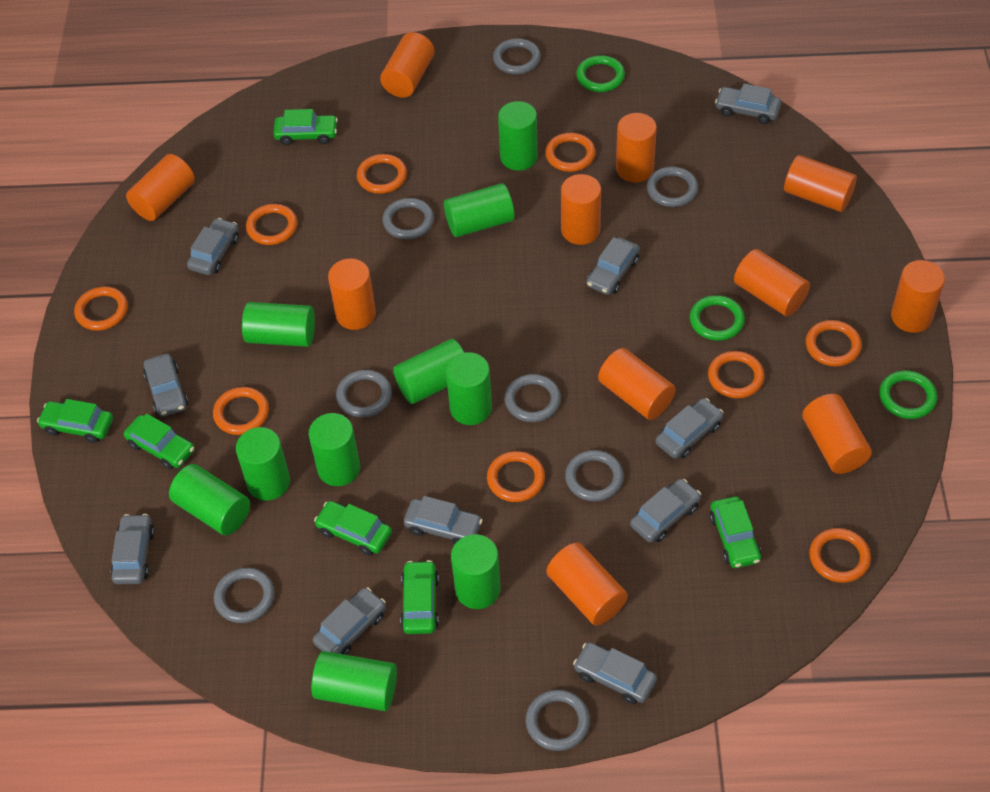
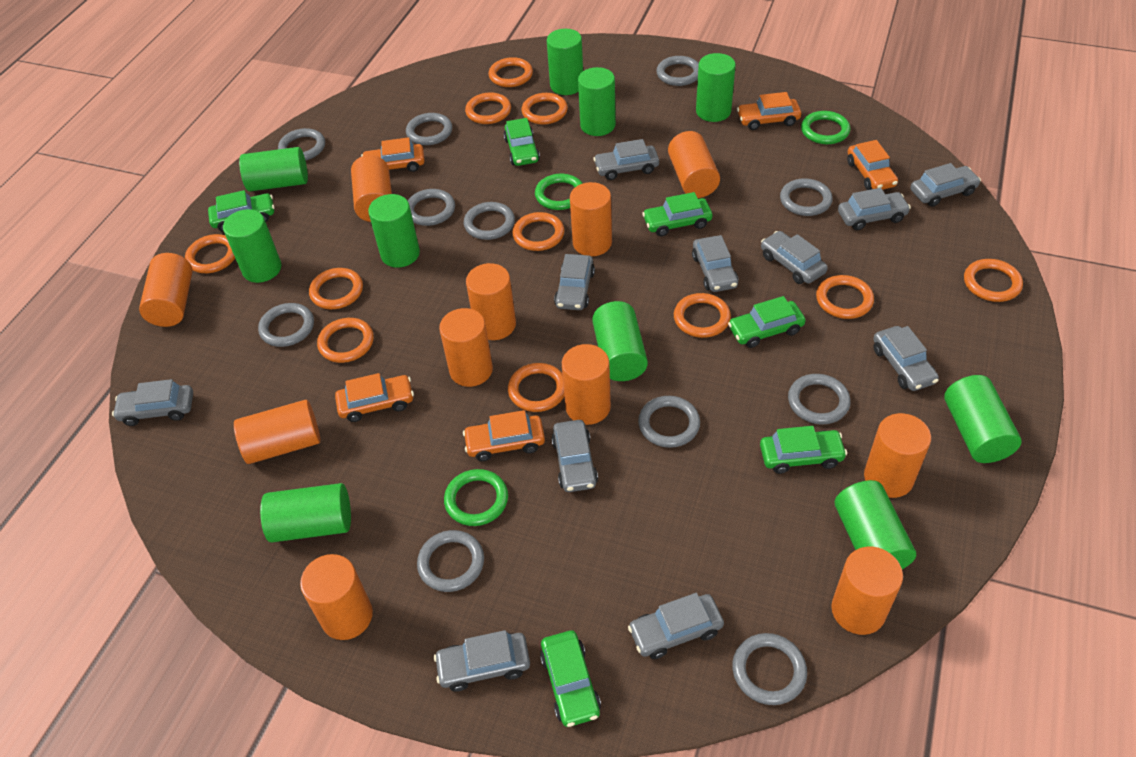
grey car: [111,514,155,584] [143,353,188,417] [187,218,239,275] [313,588,386,655] [403,496,483,545] [573,642,657,704] [587,237,640,295] [630,479,701,542] [655,398,723,459] [715,84,781,124] = 10 -> [112,379,193,426] [434,630,530,692] [551,420,598,492] [554,254,595,310] [593,139,659,180] [628,593,724,659] [692,235,738,292] [761,231,828,284] [838,188,911,230] [873,326,939,391] [910,163,981,207] = 11
grey ring: [214,568,274,623] [336,370,392,417] [382,198,434,239] [493,38,541,74] [505,374,561,422] [526,690,590,751] [565,450,624,501] [647,167,698,207] = 8 -> [258,303,314,347] [278,128,325,161] [406,113,452,145] [408,189,455,226] [417,530,484,592] [464,202,515,240] [638,396,700,448] [656,56,699,86] [732,633,807,705] [780,178,833,216] [788,374,851,424] = 11
orange car: none = 0 -> [335,373,414,422] [361,137,425,172] [463,410,545,461] [737,92,801,130] [847,140,898,190] = 5
orange ring: [74,286,128,331] [213,387,269,435] [246,204,297,245] [357,154,407,194] [487,451,545,502] [545,133,596,172] [708,351,765,398] [806,320,862,366] [809,528,871,583] = 9 -> [185,234,235,273] [309,268,363,309] [317,318,374,363] [465,93,511,124] [489,57,533,87] [508,363,564,412] [512,212,564,251] [522,93,568,125] [674,293,731,338] [816,275,874,319] [964,259,1023,302] = 11

